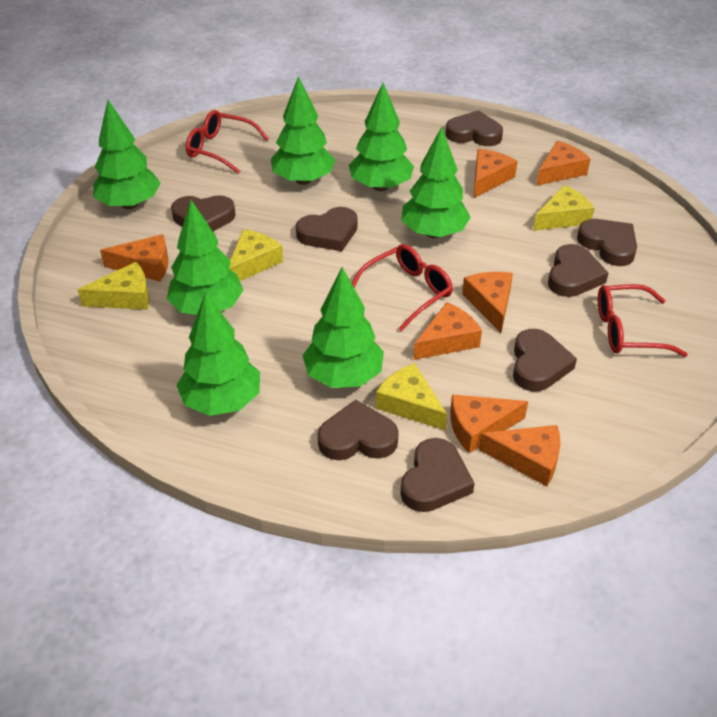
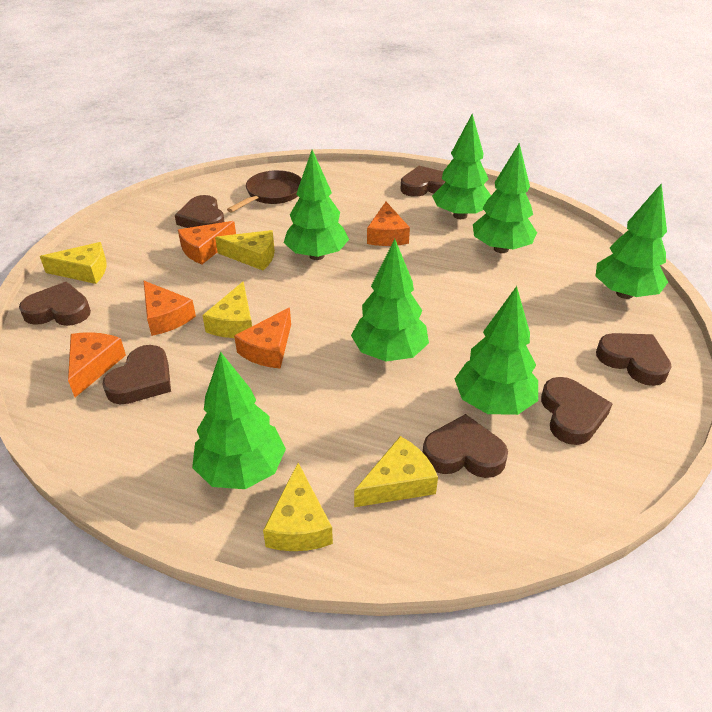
brown heart: [171,195,236,231] [296,207,358,251] [318,400,399,460] [400,438,474,512] [446,110,503,146] [513,329,577,392] [548,244,608,297] [577,219,637,266] = 8 -> [19,282,91,326] [102,345,171,404] [175,195,224,228] [401,166,445,197] [423,414,508,478] [541,377,613,445] [596,333,672,386] = 7
brown pan: none = 0 -> [227,170,302,213] = 1
orange cheese: [100,234,168,282] [413,302,482,360] [450,394,528,453] [462,272,513,333] [474,149,517,198] [479,425,560,486] [536,141,591,186] = 7 -> [68,332,126,397] [144,281,196,336] [178,221,236,264] [234,308,291,369] [367,202,410,246] = 5
red glasses: [186,110,269,174] [352,244,453,331] [598,284,688,357] = 3 -> none = 0
yellow cheese: [78,262,149,310] [229,229,283,281] [376,363,447,431] [533,185,594,231] = 4 -> [40,242,107,284] [202,281,252,338] [215,230,275,270] [263,463,333,551] [354,436,438,507] = 5

